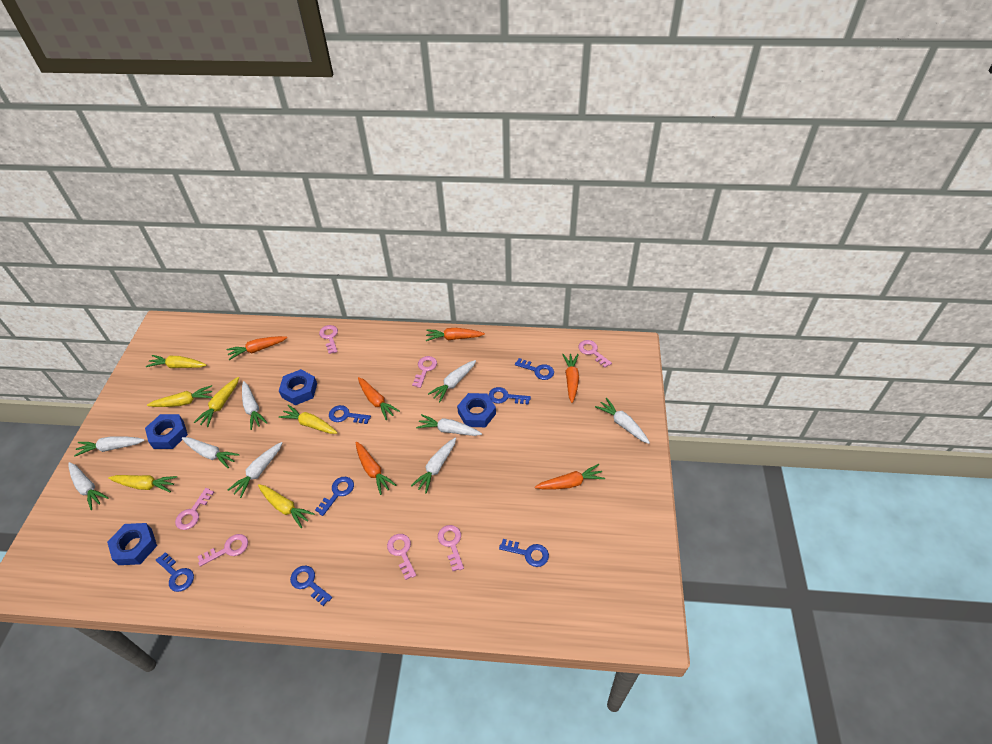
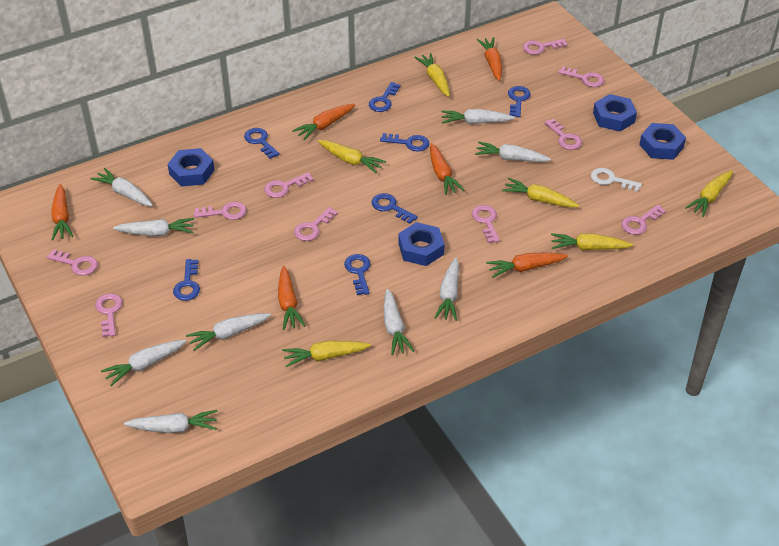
pink key: [175,488,214,530] [198,534,248,567] [319,325,338,354] [387,534,416,580] [412,356,437,388] [438,525,464,571] [578,340,612,368] = 7 -> [46,249,98,276] [95,293,122,337] [194,202,247,220] [264,172,313,198] [294,207,338,241] [472,205,500,243] [523,39,568,55] [544,118,582,150] [558,66,604,87] [622,205,666,235] = 10
white key: none = 0 -> [591,168,642,192] = 1

